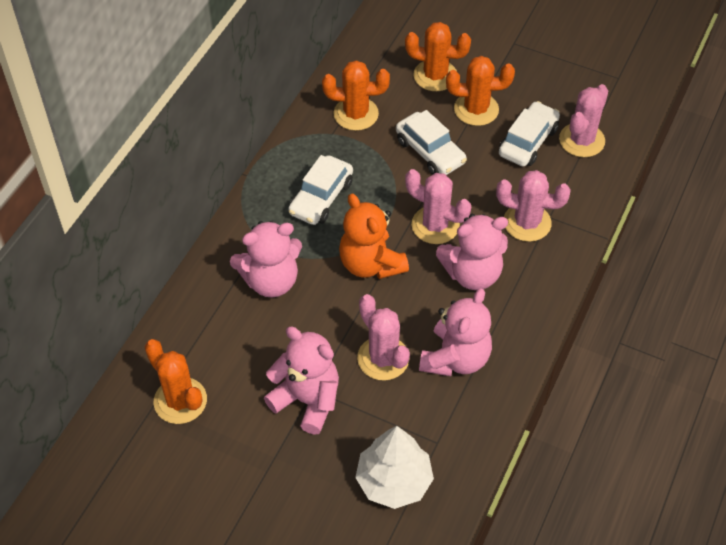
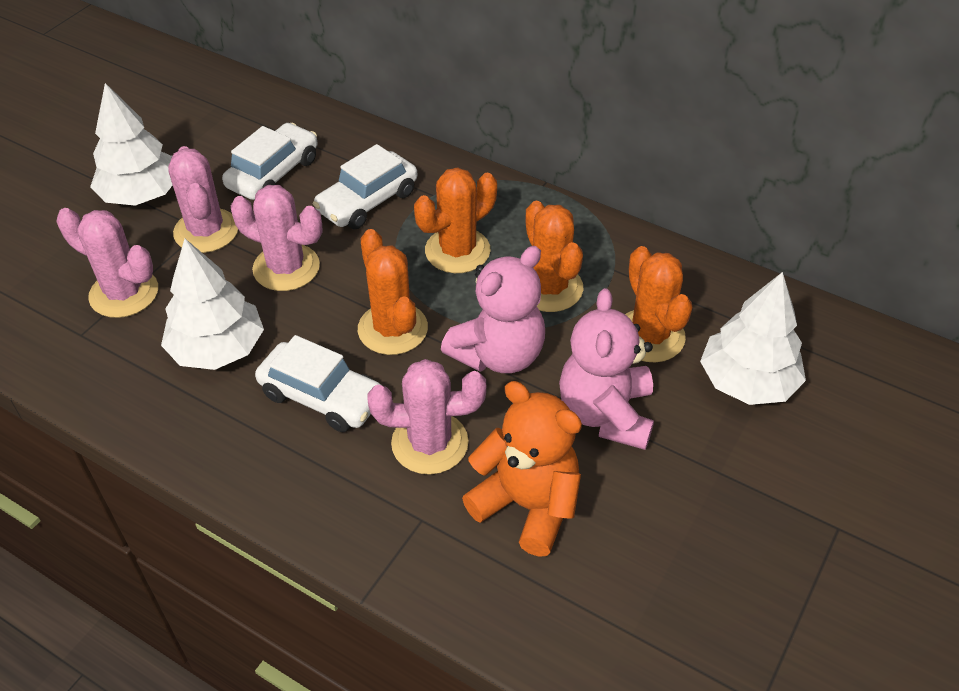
pink teddy bear: [230,221,302,297] [264,327,339,435] [419,289,492,376] [436,214,508,290] = 4 -> [441,246,545,373] [559,288,654,450] = 2
white tree: [355,426,434,509] = 1 -> [90,83,173,206] [161,239,264,370] [700,272,806,405] = 3

